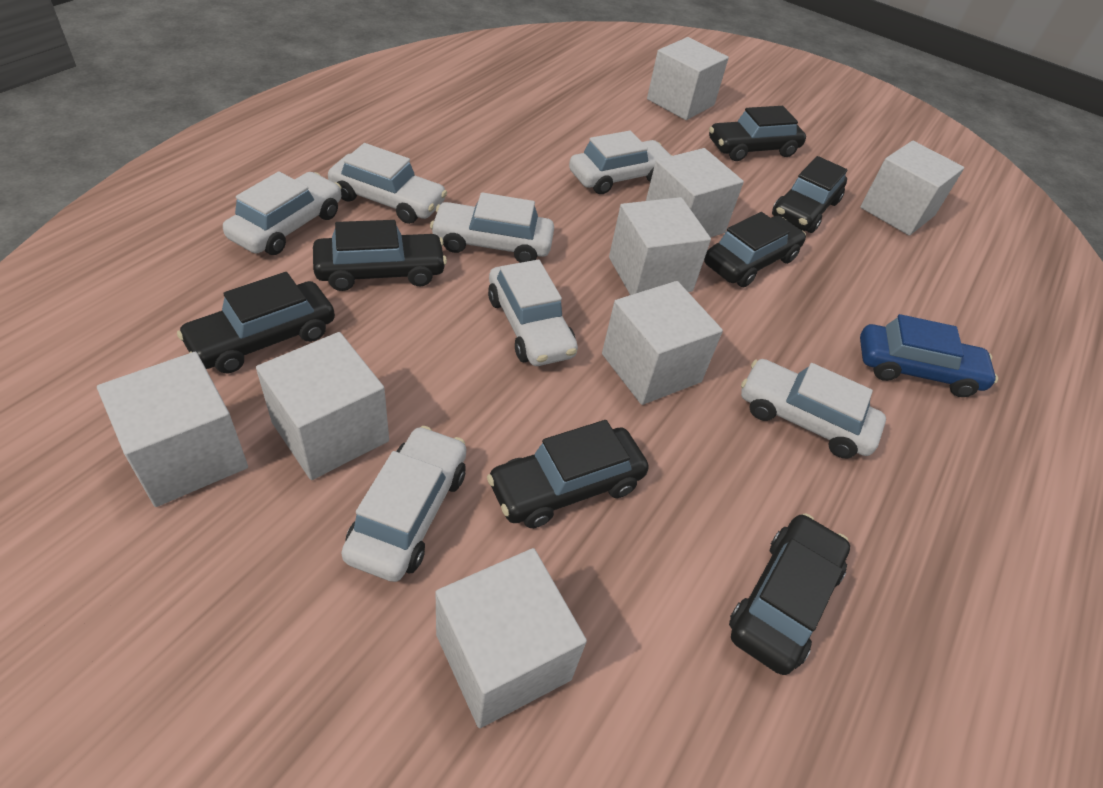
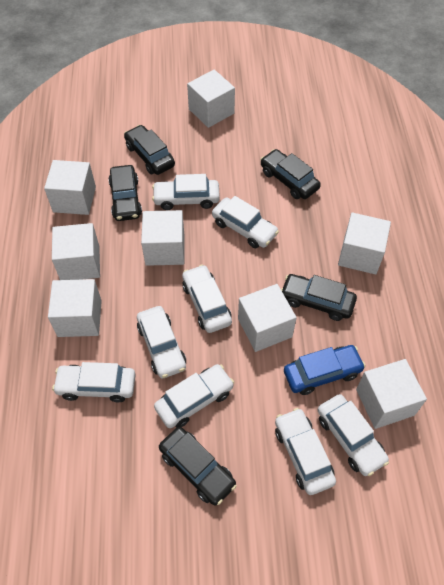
black car: [177,272,335,373] [313,220,447,291] [487,420,649,528] [704,212,806,287] [709,106,806,161] [729,513,850,675] [772,156,848,233] = 7 -> [108,165,142,221] [124,125,175,175] [159,427,237,506] [260,149,321,199] [281,274,357,321] = 5
white car: [223,171,341,255] [328,143,447,224] [341,426,466,582] [430,192,554,263] [488,260,578,366] [569,131,672,194] [741,359,886,458] = 7 -> [52,362,135,403] [137,306,186,378] [152,174,220,210] [154,364,234,428] [182,264,232,333] [212,196,279,248] [275,408,336,495] [318,394,389,476] = 8

